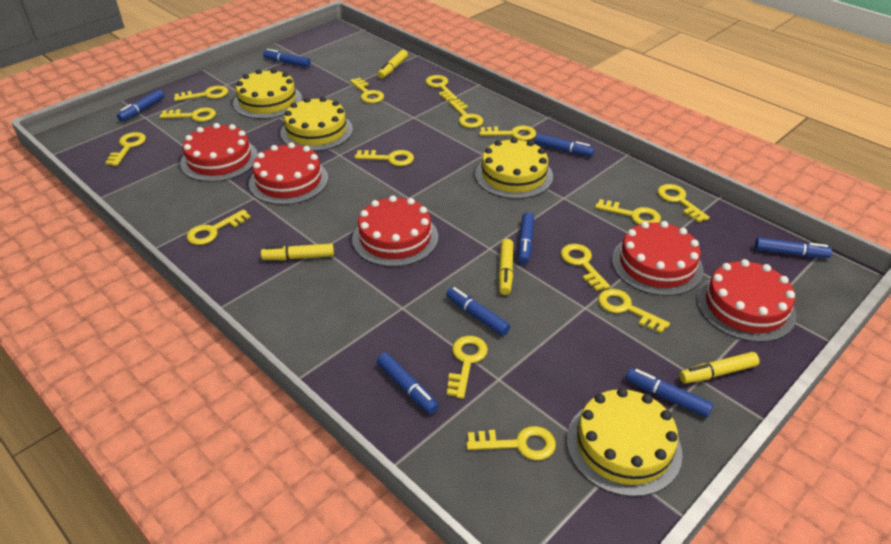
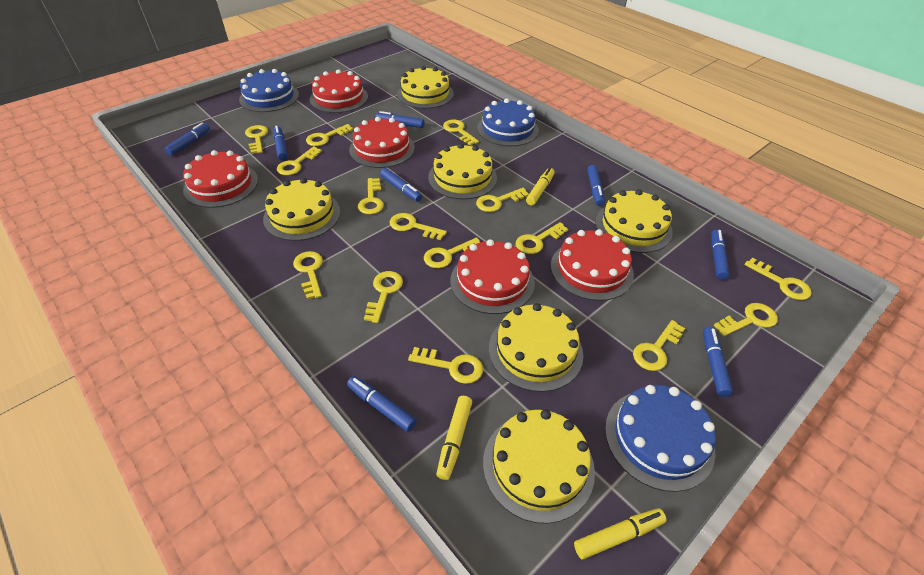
blue cake: none = 0 -> [239,69,299,112] [477,98,539,146] [605,385,716,492] = 3
yellow cake: [233,69,302,119] [280,97,353,151] [475,137,553,199] [567,388,683,497] = 4 -> [263,178,340,241] [397,66,454,109] [428,143,497,199] [483,409,595,524] [489,303,583,392] [595,189,673,253] = 6
yellow marker: [261,243,334,260] [378,50,408,78] [498,239,513,295] [679,352,760,384] = 4 -> [436,396,472,480] [526,168,555,205] [574,508,667,560] = 3

